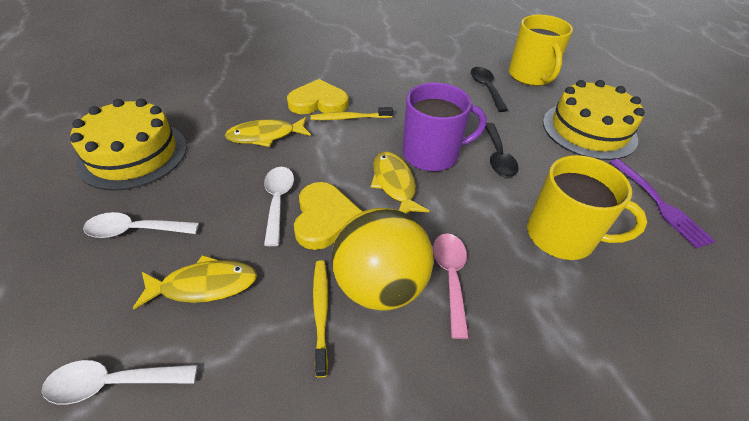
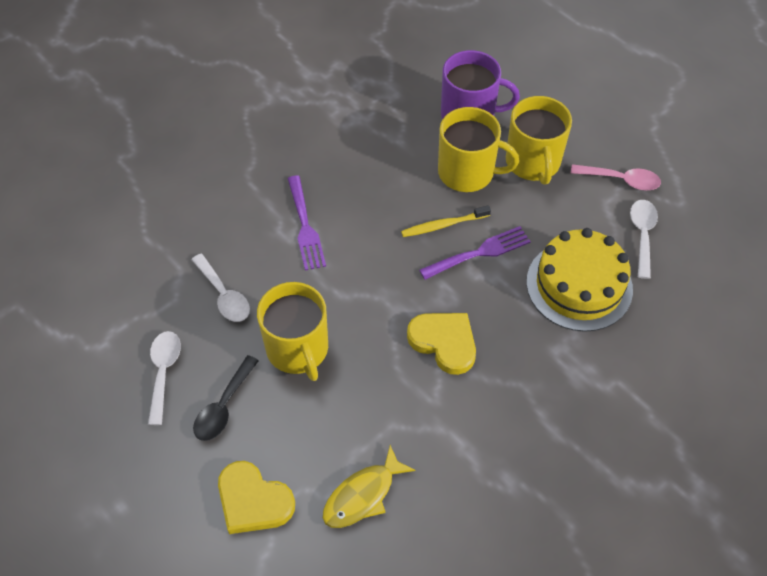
black spoon: [471,67,508,112] [485,123,519,177] = 2 -> [193,355,259,441] = 1
purple fork: [610,159,715,249] = 1 -> [287,175,326,271] [419,226,531,280] = 2
yellow ball: [332,208,434,310] = 1 -> none = 0
yellow cake: [70,99,187,191] [543,80,645,160] = 2 -> [526,228,633,332] = 1
yellow fish: [133,255,257,309] [225,117,311,147] [371,152,429,213] = 3 -> [323,445,415,528] = 1
yellow mug: [509,15,573,86] [527,155,647,260] = 2 -> [257,282,328,381] [438,107,519,192] [506,96,572,185] = 3
yellow toothbrush: [310,107,393,120] [313,260,328,377] = 2 -> [401,205,491,237] = 1

